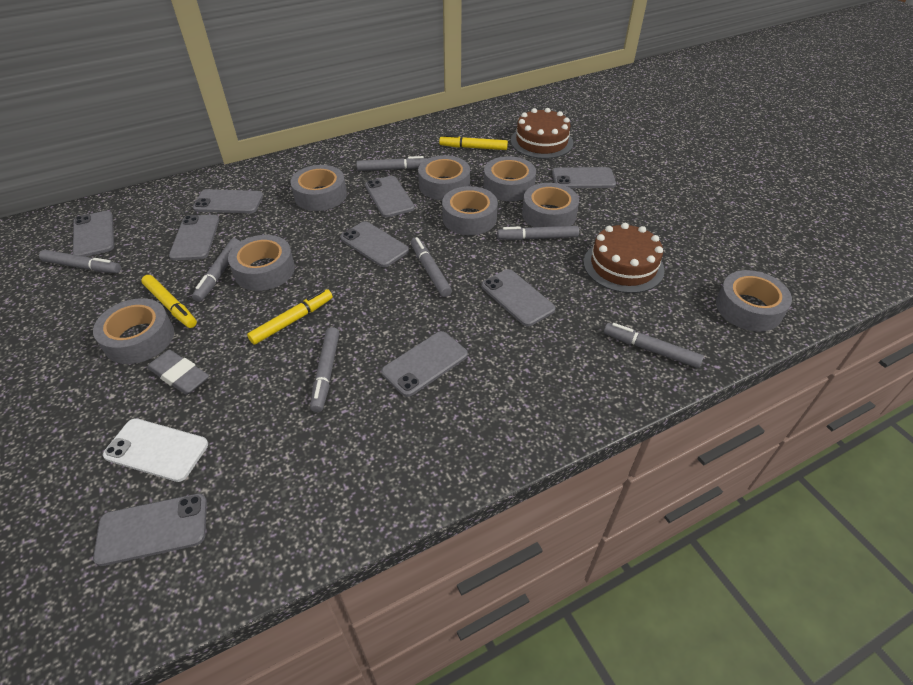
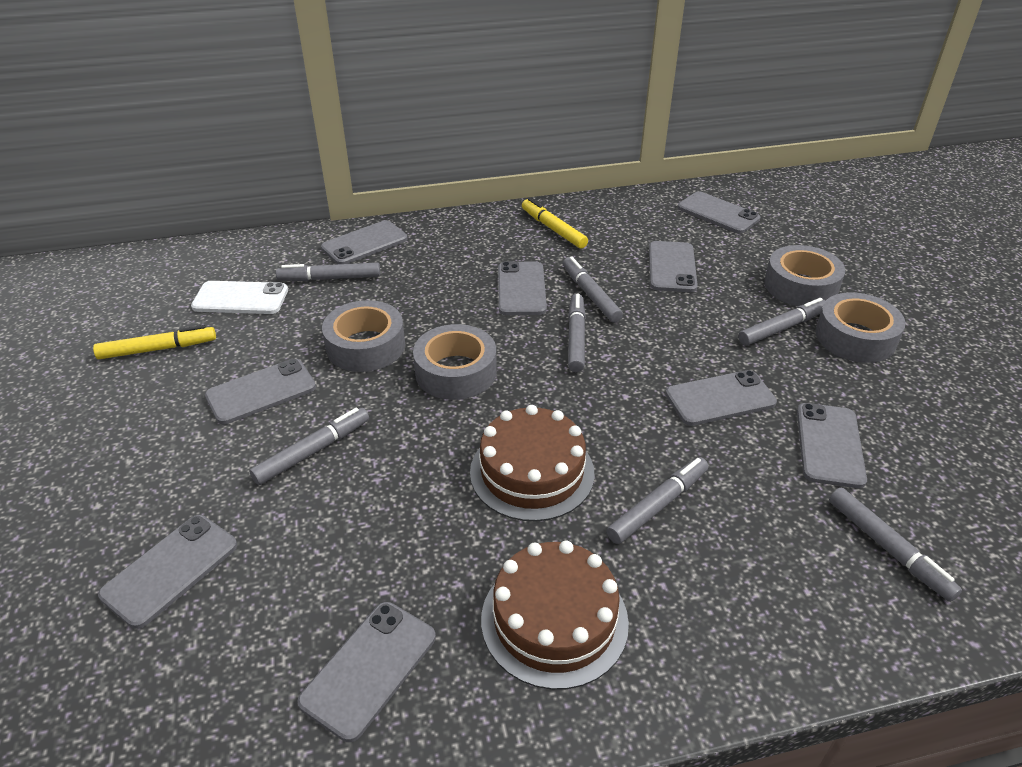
grey eraser: [147,350,209,395] = 1 -> none = 0
grey tape: [93,298,174,364] [228,235,295,291] [290,165,347,211] [418,155,470,200] [442,186,498,235] [483,156,536,201] [522,183,579,227] [716,270,792,332] = 8 -> [322,300,405,372] [413,324,497,400] [764,245,845,306] [815,292,906,363] = 4
yellow marker: [141,275,197,328] [247,289,333,345] [439,135,508,150] = 3 -> [93,325,216,359] [522,198,588,249] = 2

